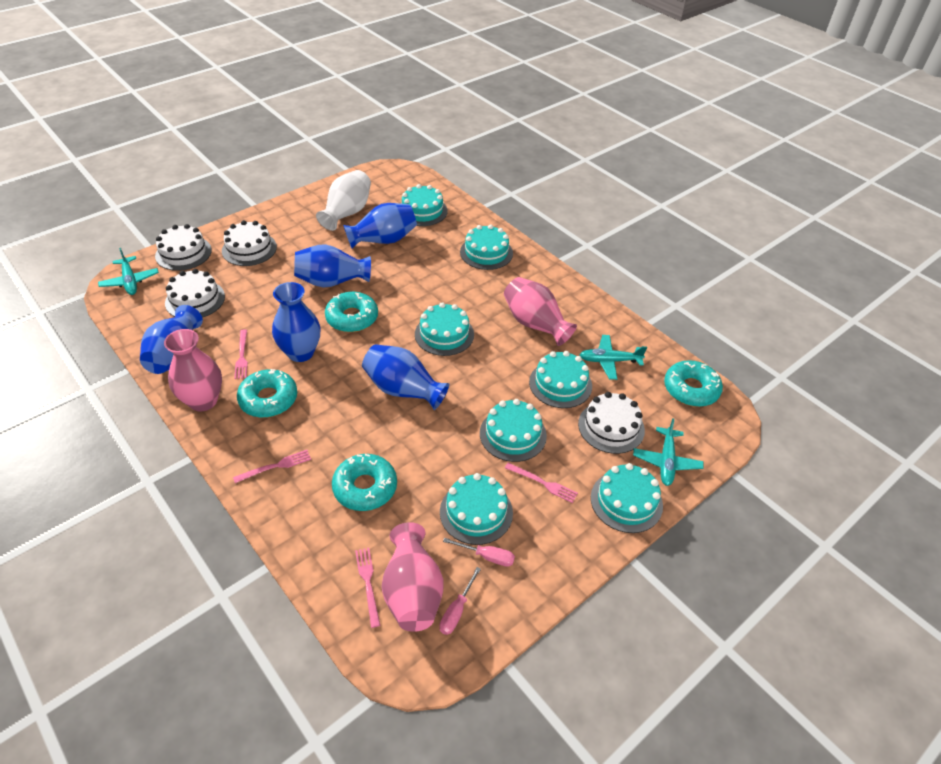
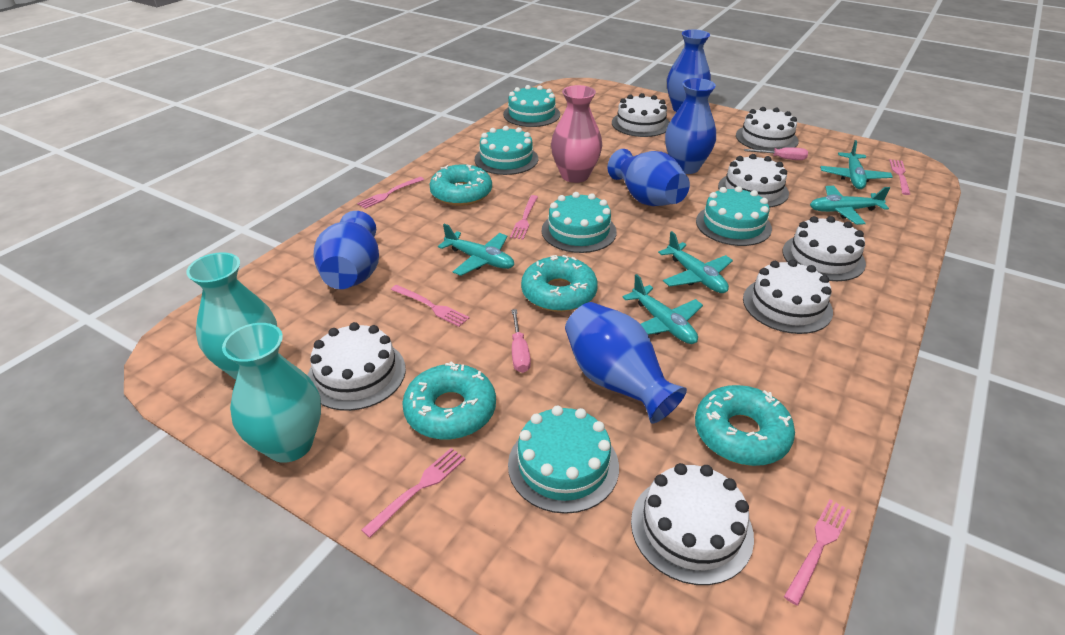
pink fork: [233,450,311,483] [234,329,248,379] [355,548,380,628] [505,463,578,503] = 4 -> [357,177,424,209] [362,448,466,538] [391,285,469,327] [510,195,538,239] [784,500,851,605] [889,159,910,195] = 6
pink vase: [164,329,222,412] [382,522,444,632] [504,277,577,346] = 3 -> [551,85,602,183] = 1
turquoise cake: [401,184,448,226] [415,302,474,356] [440,473,513,545] [460,224,513,270] [480,399,547,462] [529,351,592,408] [591,463,663,533] = 7 -> [475,126,538,175] [503,85,560,127] [508,406,619,514] [542,192,617,253] [696,186,772,246] = 5
turquoise plane: [98,248,159,295] [579,335,647,380] [633,418,704,486] = 3 -> [438,224,514,276] [622,274,703,344] [658,231,733,293] [810,186,890,225] [820,140,893,189] = 5
turquoise vase: none = 0 -> [186,252,277,380] [222,323,321,463] = 2
white cake: [155,224,212,271] [165,269,225,318] [222,220,277,266] [578,392,645,454] = 4 -> [307,322,406,411] [612,93,670,137] [631,463,754,585] [718,154,789,208] [736,107,799,151] [743,260,833,334] [783,216,866,281] = 7
white vase: [316,170,371,231] = 1 -> none = 0

